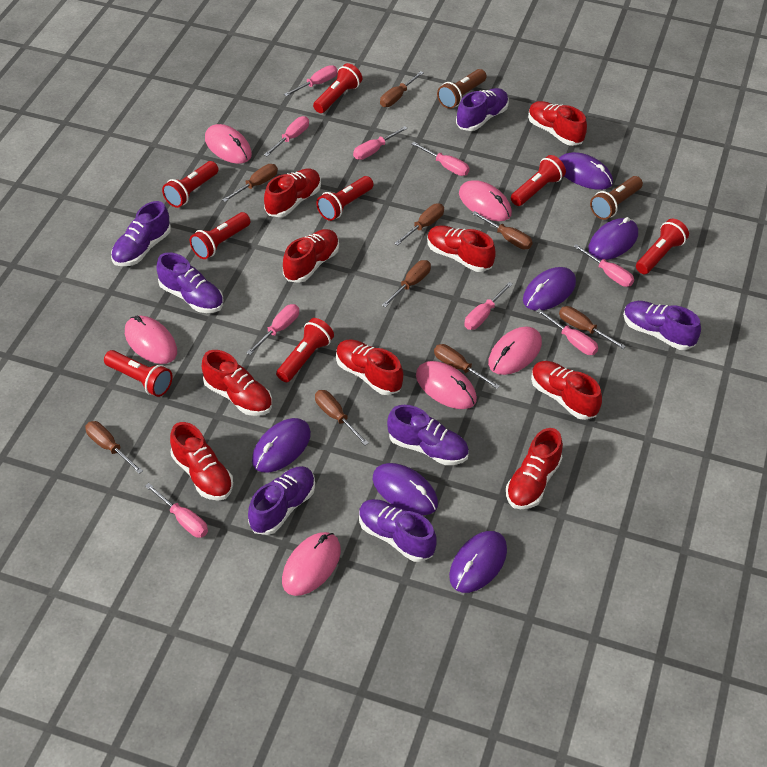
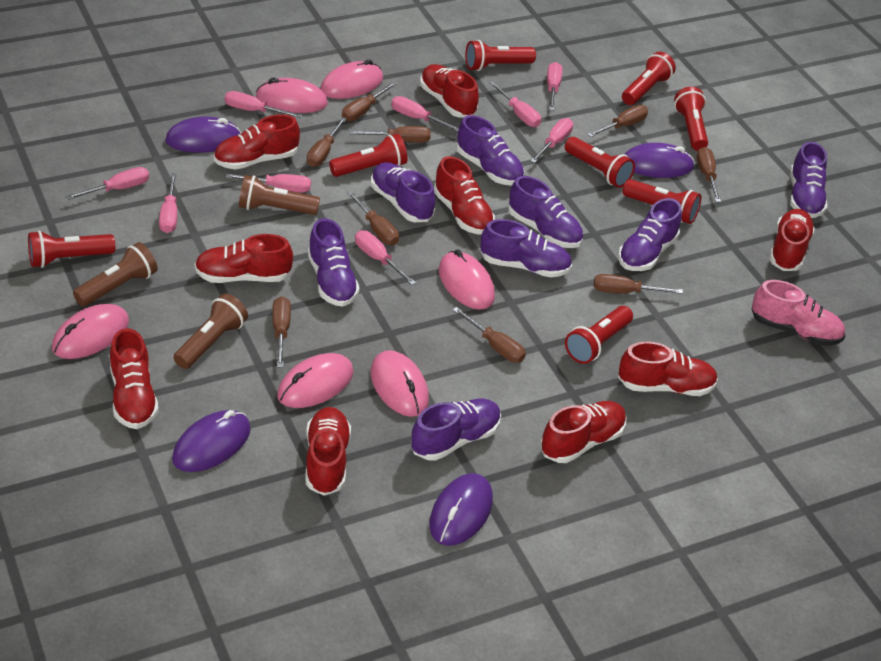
brown flashlight: [437,69,486,109] [590,176,643,220] = 2 -> [73,242,158,306] [173,294,248,369] [239,175,320,215] = 3
pink shoe: none = 0 -> [752,280,845,345] = 1
purple mouse: [252,418,311,472] [373,463,438,515] [449,531,507,593] [523,267,576,310] [559,152,613,190] [588,217,638,260] = 6 -> [165,117,241,153] [172,410,251,472] [429,473,493,546] [625,143,695,178] = 4
purple shoe: [111,201,171,266] [157,252,223,313] [248,466,315,535] [359,499,437,562] [387,405,469,465] [456,88,509,131] [623,301,701,350] = 7 -> [308,218,360,307] [371,162,435,222] [411,399,501,461] [456,115,524,186] [480,219,572,277] [508,176,583,248] [618,198,682,271] [790,142,827,218] = 8

